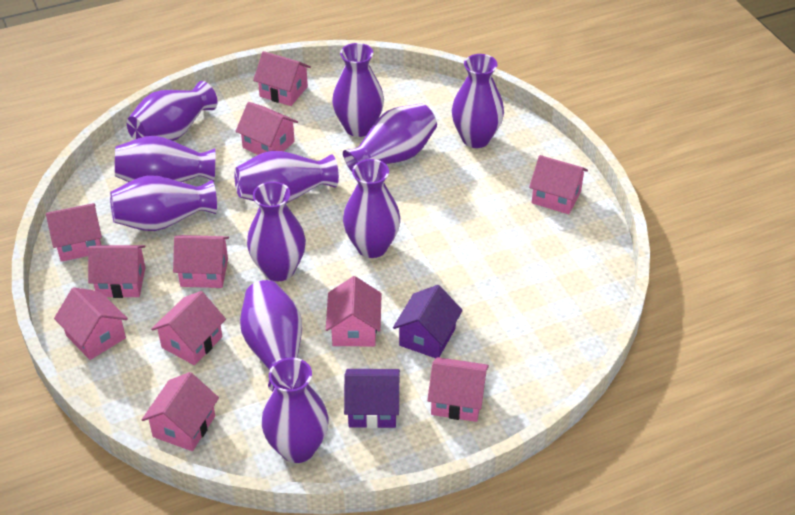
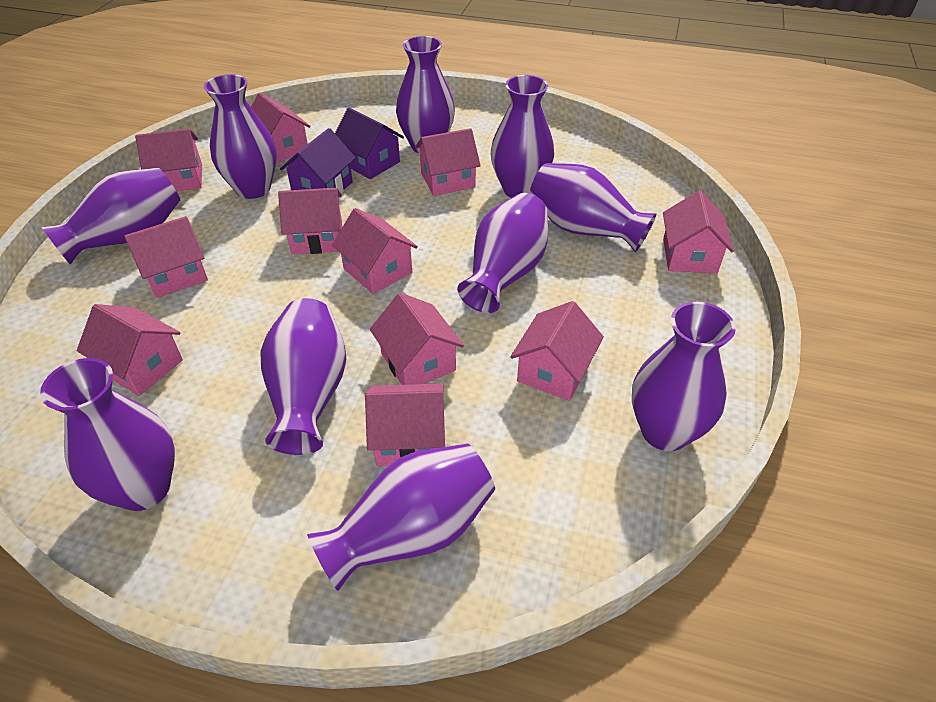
purple vase: [110,175,217,231] [115,136,215,182] [127,81,218,141] [234,151,339,203] [240,280,302,391] [247,181,306,281] [262,358,329,463] [332,43,384,137] [343,104,437,172] [343,159,400,258] [452,54,504,148] = 11 -> [40,358,175,511] [42,168,180,265] [204,74,277,199] [261,298,346,455] [307,444,495,591] [396,36,455,154] [457,193,548,313] [491,75,554,198] [530,163,656,252] [632,302,736,451] = 10

